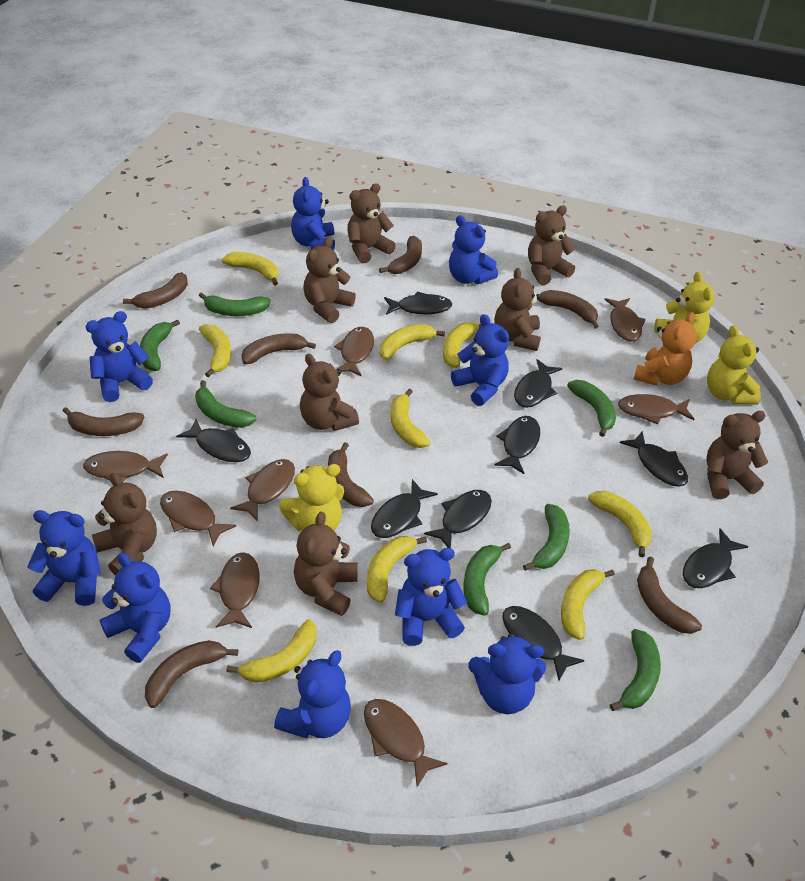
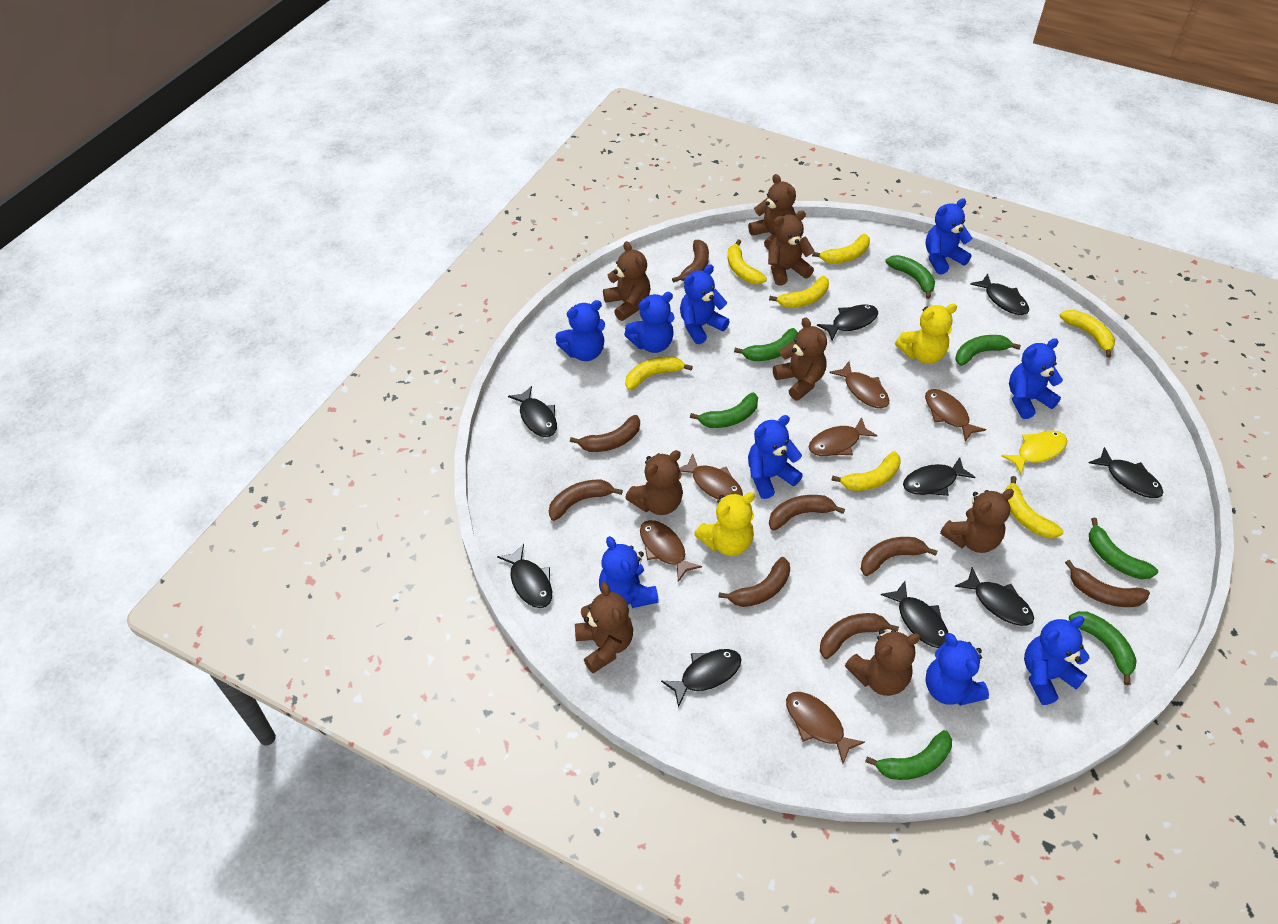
brown fish: [83,451,168,483] [160,491,236,546] [210,552,259,628] [230,459,295,522] [334,327,374,377] [364,699,448,787] [604,298,646,342] [618,394,694,425] = 8 -> [640,520,702,582] [679,453,743,499] [786,692,865,764] [809,417,877,456] [829,361,889,408] [925,389,986,442] = 6
orange teddy bear: [634,312,697,386] = 1 -> none = 0
yellow banana: [199,324,231,377] [222,252,278,286] [226,619,316,683] [367,536,427,603] [380,324,445,360] [390,389,430,448] [443,322,482,368] [561,569,615,640] [588,491,652,557] = 9 -> [625,356,693,390] [728,239,767,284] [769,276,829,308] [812,234,870,264] [831,451,901,491] [1006,476,1063,538] [1060,310,1115,358] = 7
yellow fish: none = 0 -> [1001,431,1067,474] = 1
yellow teddy bear: [279,464,344,531] [654,271,715,343] [707,325,761,404] = 3 -> [694,492,755,556] [895,303,957,364] = 2

